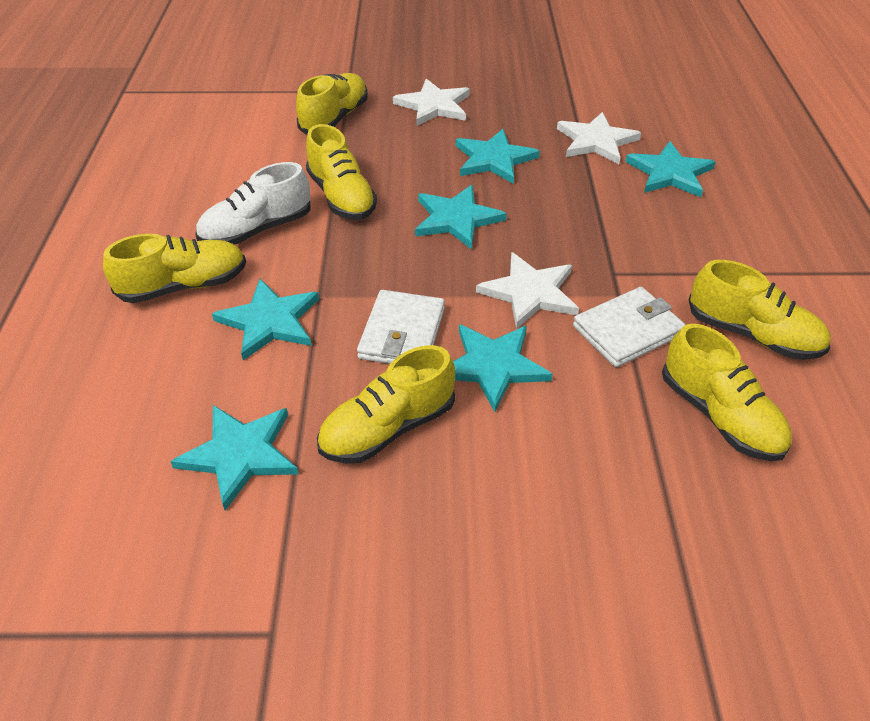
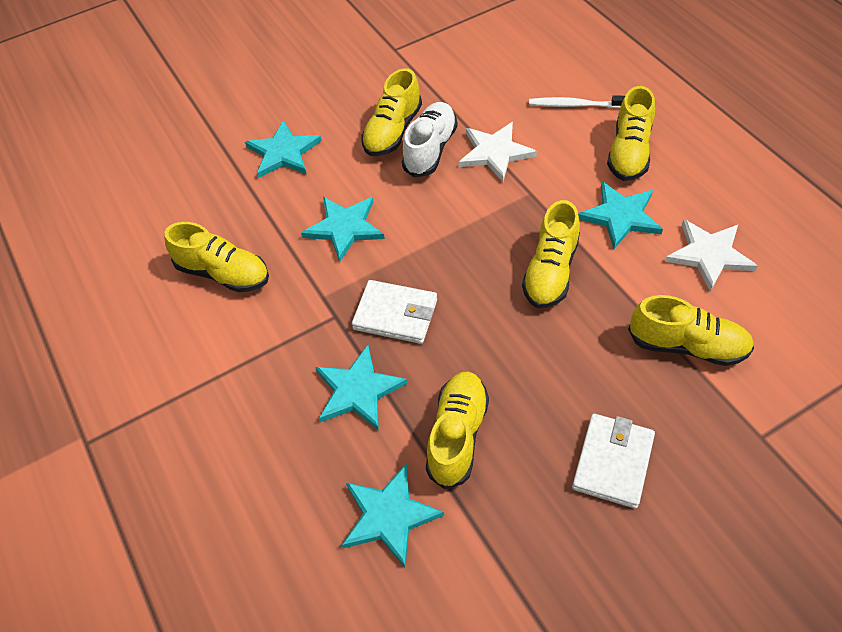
turquoise star: [170,405,298,510] [212,279,319,360] [415,185,507,250] [453,324,553,412] [456,129,540,184] [625,141,716,197] = 6 -> [245,120,322,178] [301,197,385,262] [315,345,408,431] [342,463,444,567] [578,182,663,249] = 5
white star: [393,79,470,126] [476,252,579,329] [557,112,641,164] = 3 -> [459,122,537,182] [665,219,758,292] = 2
white toothbrush: none = 0 -> [529,95,625,108] = 1

